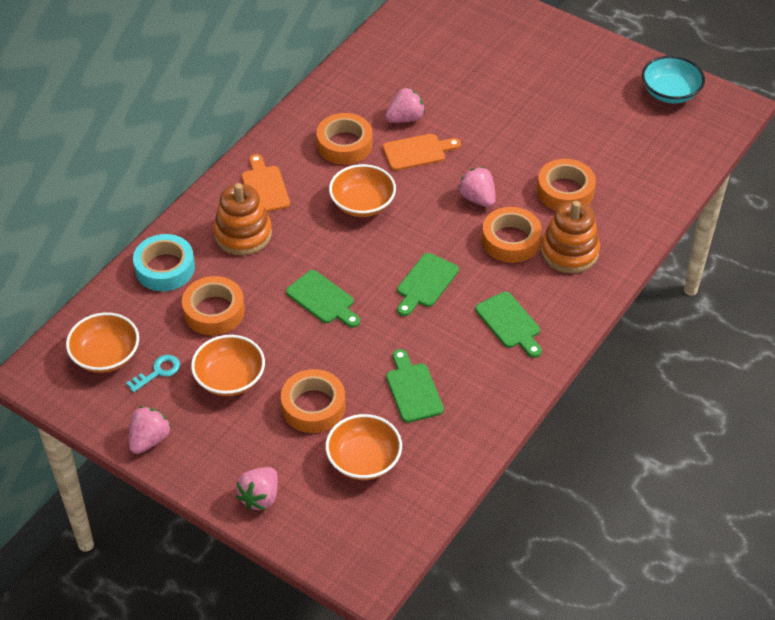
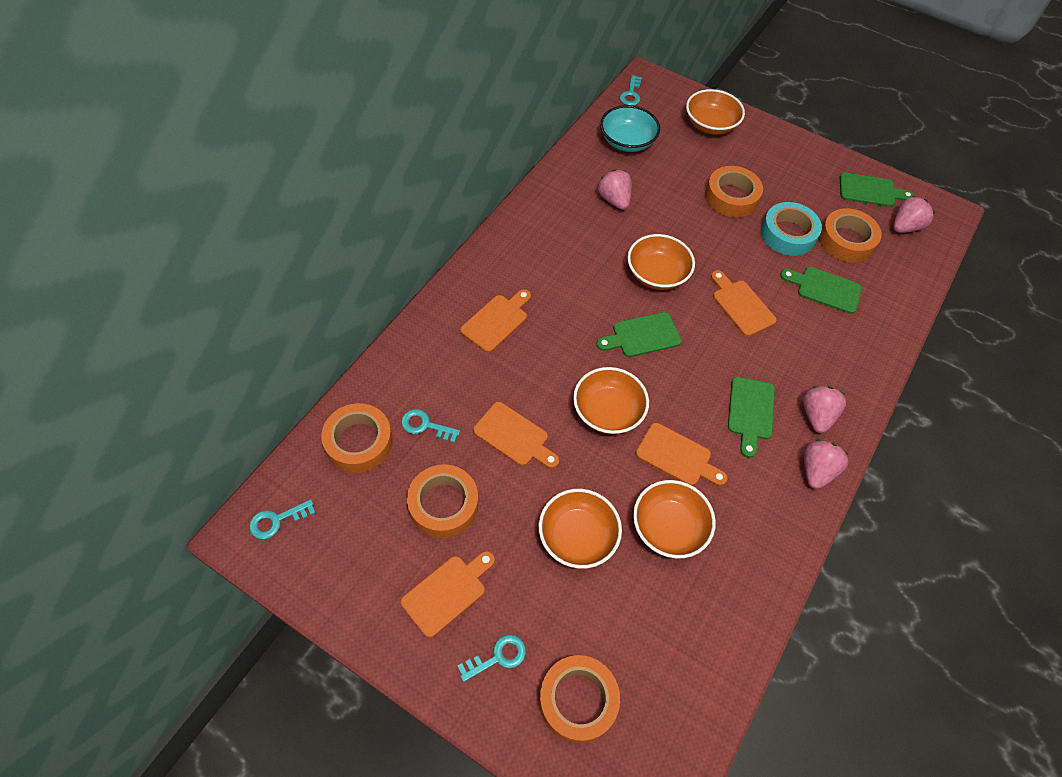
orange bowl: [66,312,139,373] [191,335,265,396] [325,414,402,480] [329,164,396,217] = 4 -> [539,489,622,569] [573,367,649,434] [627,234,695,290] [633,480,716,559] [686,89,745,135] = 5
orange cutting board: [242,154,290,212] [383,134,461,171] = 2 -> [401,551,495,638] [460,289,531,353] [473,402,559,469] [635,423,728,486] [711,270,777,337] = 5
orange stacking toy: [213,183,272,255] [541,201,600,273] = 2 -> none = 0
turquoise key: [126,355,180,392] = 1 -> [249,499,315,539] [401,409,460,443] [457,635,526,682] [620,75,642,106] = 4

